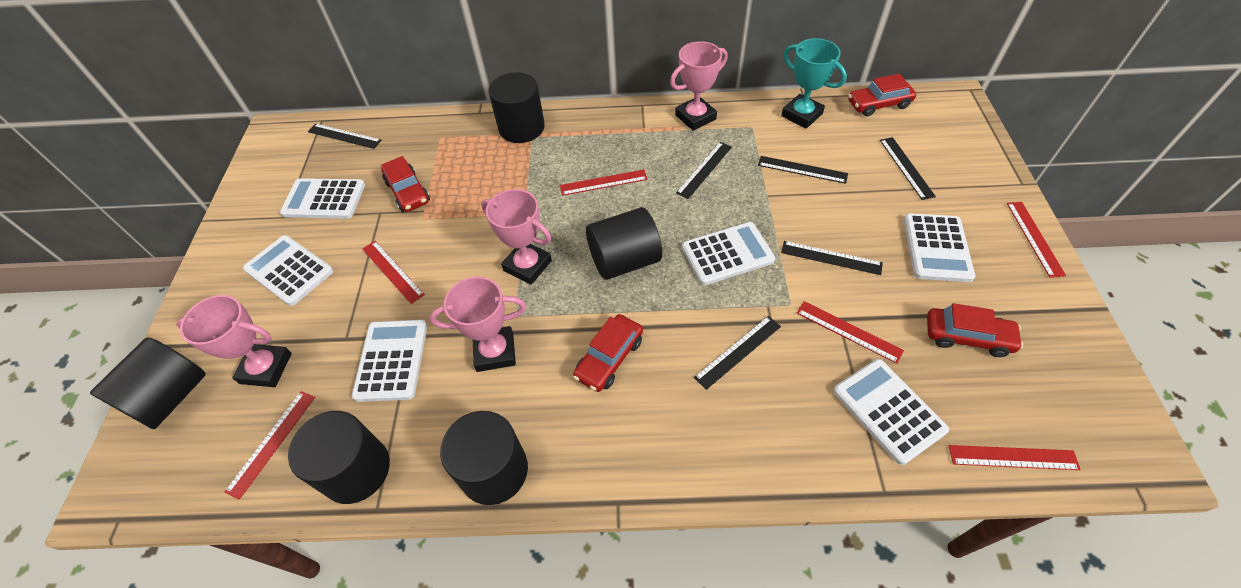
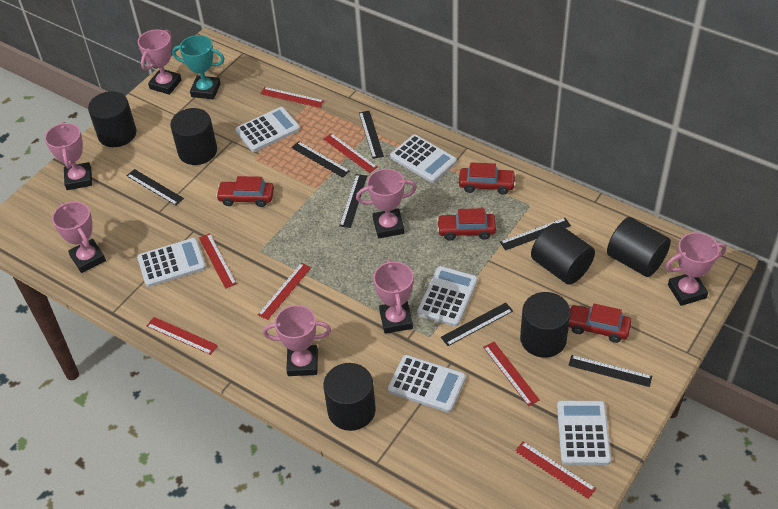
black cylinder: [90,337,206,429] [288,411,390,504] [440,411,528,505] [488,72,545,143] [586,207,662,280] = 5 -> [88,91,136,147] [170,108,217,165] [323,363,376,431] [520,292,571,358] [531,223,595,285] [607,217,671,277] = 6
black ruler: [308,124,381,149] [676,142,732,199] [694,316,781,390] [758,156,848,184] [781,241,883,275] [880,137,936,200] = 6 -> [127,169,184,205] [291,141,350,178] [339,174,367,228] [359,111,384,159] [441,303,513,346] [500,218,571,251] [568,355,652,387] = 7
pink trophy: [177,295,292,387] [430,277,526,372] [481,189,552,285] [670,41,728,131] = 4 -> [45,122,92,190] [52,202,106,273] [138,29,182,95] [263,305,331,376] [356,169,417,238] [373,259,413,334] [666,232,727,306] = 7
red ruler: [224,391,315,500] [362,241,425,304] [560,170,648,196] [797,301,904,364] [948,445,1081,470] [1007,202,1066,278] = 6 -> [147,317,218,355] [199,233,237,289] [258,263,311,320] [260,87,324,108] [324,133,378,173] [483,342,540,406] [515,442,596,499] = 7

